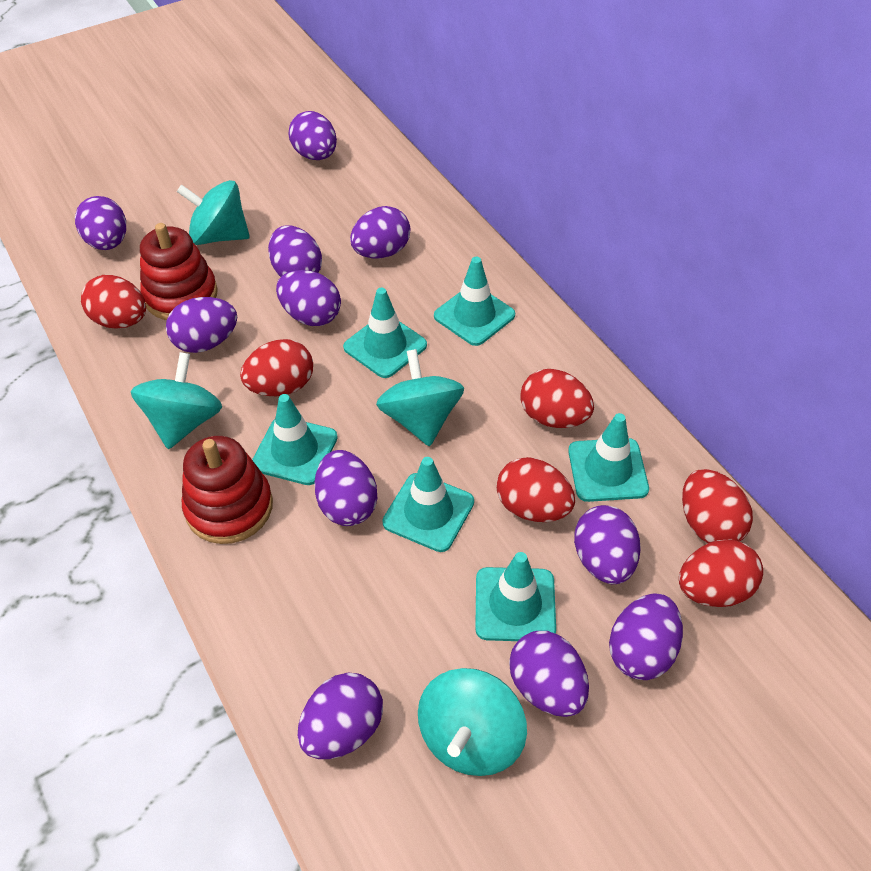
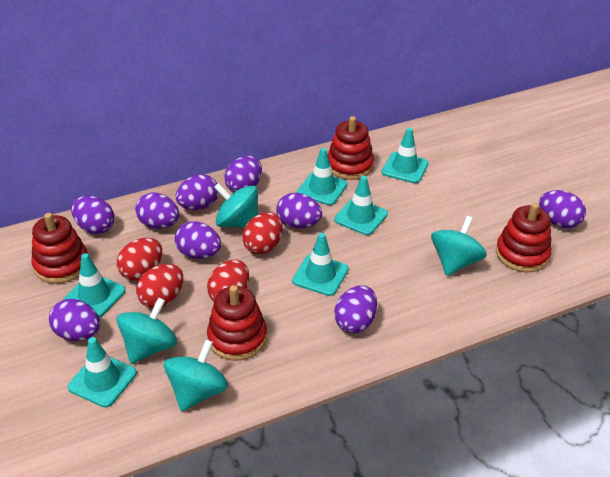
purple egg: [75,196,126,250] [166,297,237,353] [268,225,322,277] [276,270,341,326] [288,111,337,160] [298,672,383,759] [314,450,377,526] [350,206,410,258] [509,631,589,717] [574,505,641,584] [609,593,683,680] = 11 -> [49,299,100,341] [71,196,114,234] [135,193,179,229] [175,221,221,259] [176,174,219,210] [224,156,262,192] [276,193,322,228] [334,285,377,333] [539,190,586,228] = 9
red egg: [81,275,146,328] [240,339,313,396] [497,457,575,522] [520,369,594,428] [679,540,763,607] [682,469,753,543] = 6 -> [117,238,162,281] [136,264,183,308] [207,260,249,301] [242,212,282,254] = 4
red stacking toy: [140,223,218,320] [182,436,273,544] = 2 -> [31,213,87,284] [207,285,267,361] [328,116,374,180] [496,203,552,272] = 4

